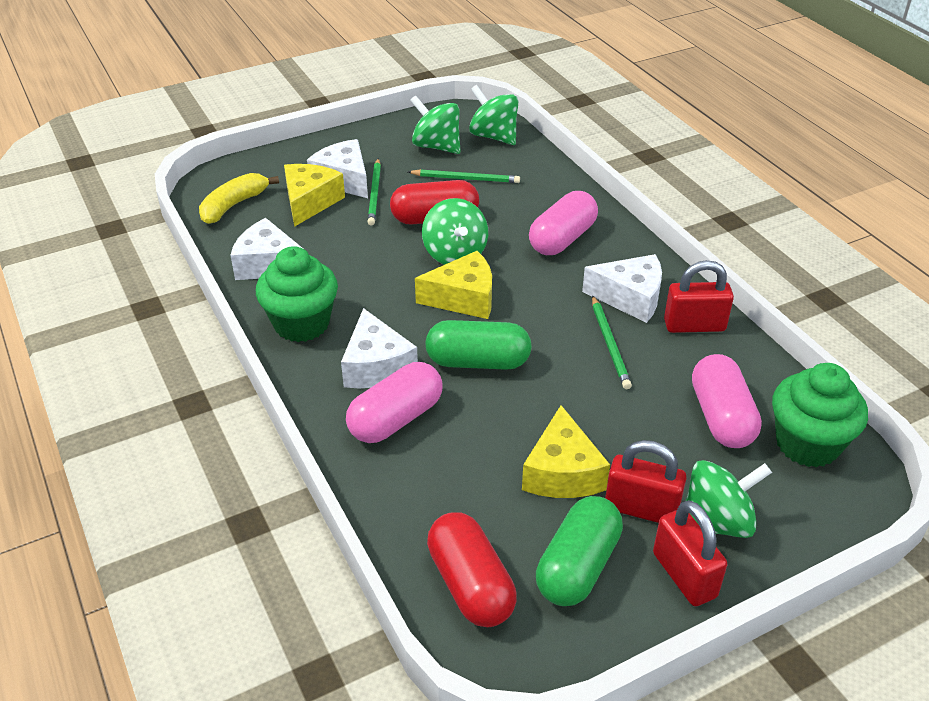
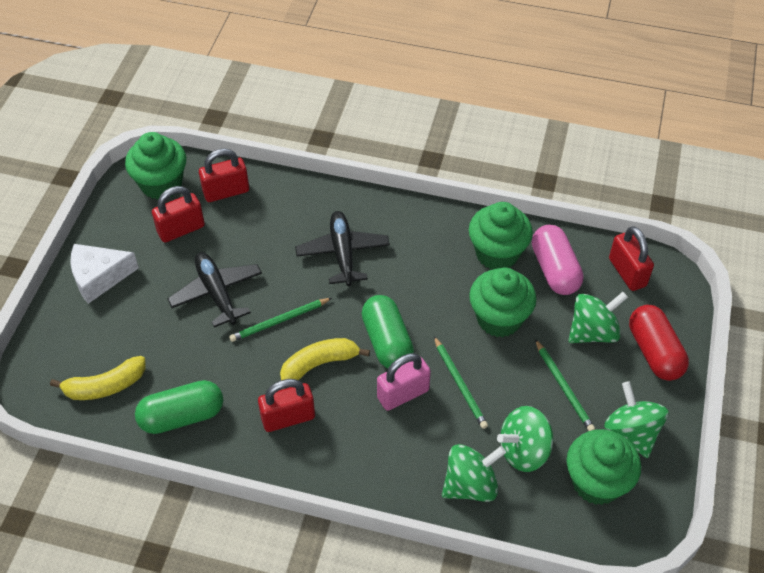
black plane: none = 0 -> [168,252,262,327] [295,211,390,286] = 2
green cupcake: [256,246,338,342] [772,363,868,467] = 2 -> [125,132,186,200] [469,202,533,269] [469,268,536,337] [566,429,641,505] = 4
pink capsule: [346,362,442,443] [529,191,598,255] [692,354,762,448] = 3 -> [532,225,583,295] = 1
pink padlock: none = 0 -> [377,353,431,411] = 1
red capsule: [390,180,479,224] [427,512,517,627] = 2 -> [629,305,689,381] = 1
red padlock: [605,440,687,523] [653,500,727,606] [664,260,734,333] = 3 -> [152,186,205,242] [199,148,249,202] [258,379,315,432] [609,226,654,291] = 4
white cheese: [230,218,305,280] [307,139,368,198] [341,308,418,388] [582,254,662,323] = 4 -> [70,244,139,304] = 1
yellow banana: [199,173,279,224] = 1 -> [50,356,146,400] [280,338,370,380] = 2
yellow cheese: [284,164,345,227] [415,251,492,319] [522,405,610,498] = 3 -> none = 0

